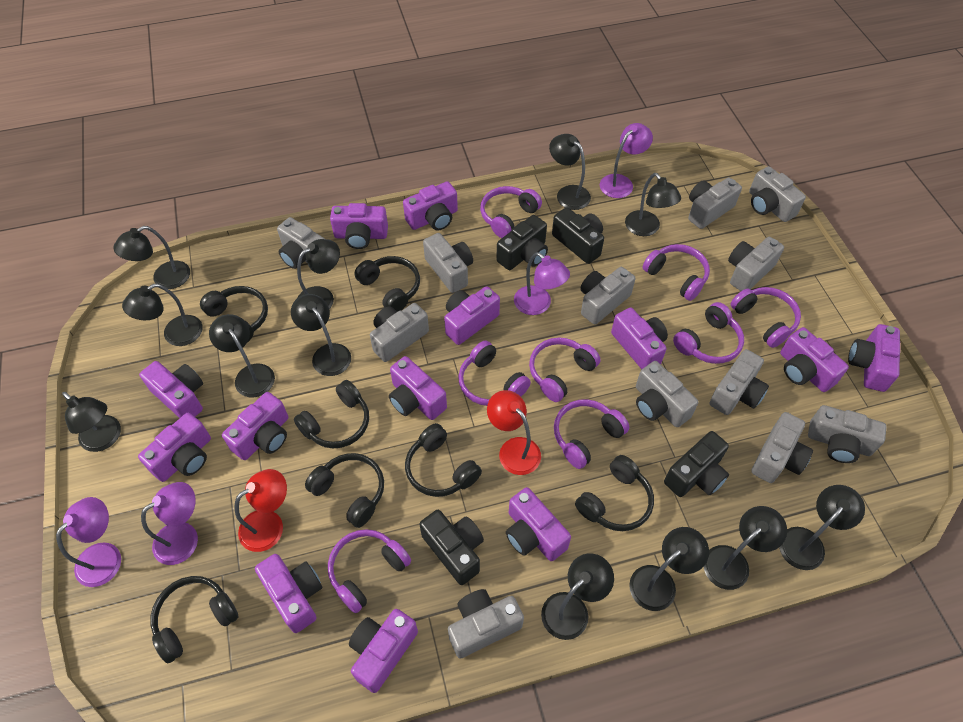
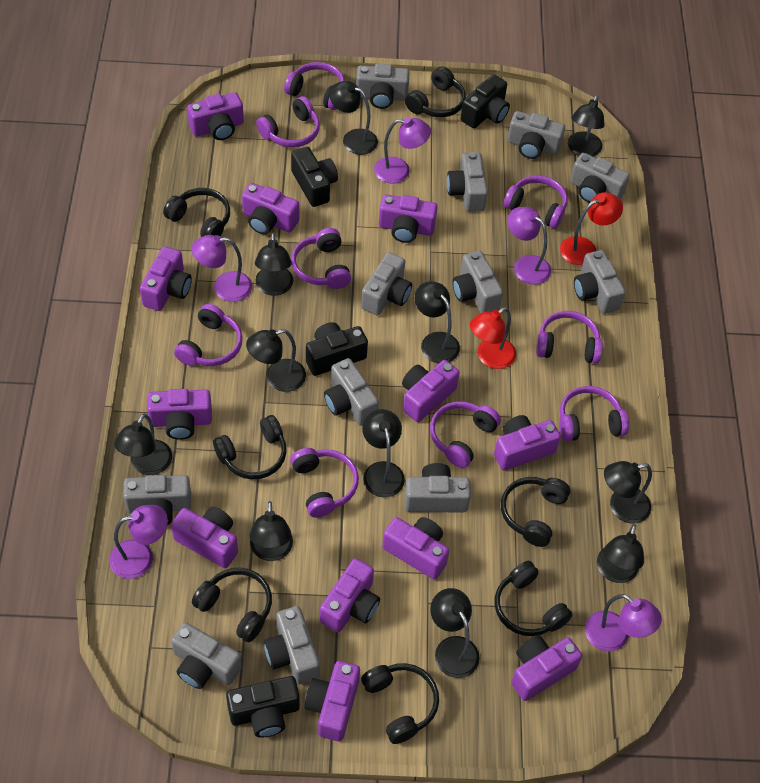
black lamp: [62,392,121,452] [113,226,190,289] [122,284,203,346] [209,314,275,397] [291,294,351,376] [297,239,340,309] [541,554,614,640] [549,134,591,210] [625,173,681,236] [629,527,709,611] [704,506,787,590] [779,485,865,570] = 12 -> [114,414,172,475] [246,329,306,392] [249,501,293,561] [255,233,293,296] [329,81,378,155] [362,409,405,497] [415,281,460,363] [430,588,480,678] [568,95,605,156] [597,524,644,583] [604,461,652,524] = 11
purple camera: [138,413,211,482] [139,361,203,418] [222,392,288,460] [255,554,322,633] [330,203,388,249] [349,609,418,693] [389,356,447,420] [403,181,458,230] [444,286,500,345] [506,487,571,561] [611,307,668,369] [780,327,849,392] [848,324,900,392] = 13 -> [140,246,192,311] [147,389,212,440] [171,507,238,568] [187,92,244,140] [242,183,299,235] [304,661,360,741] [320,558,380,633] [379,194,438,243] [382,517,449,579] [402,360,460,422] [494,415,561,471] [511,635,582,701] = 12
purple headphones: [328,529,411,613] [458,340,531,406] [480,186,542,238] [529,338,601,402] [554,399,629,469] [643,244,710,301] [673,302,744,364] [731,287,801,348] = 8 -> [174,304,243,366] [256,96,320,147] [284,62,345,110] [290,448,359,518] [291,228,351,289] [430,401,501,468] [503,175,568,229] [536,311,603,364] [560,386,629,441] = 9
purple lamp: [56,497,121,587] [141,482,198,565] [514,252,570,315] [600,123,653,198] = 4 -> [109,505,168,579] [191,235,252,302] [374,117,431,183] [508,207,551,285] [585,594,662,652] = 5

